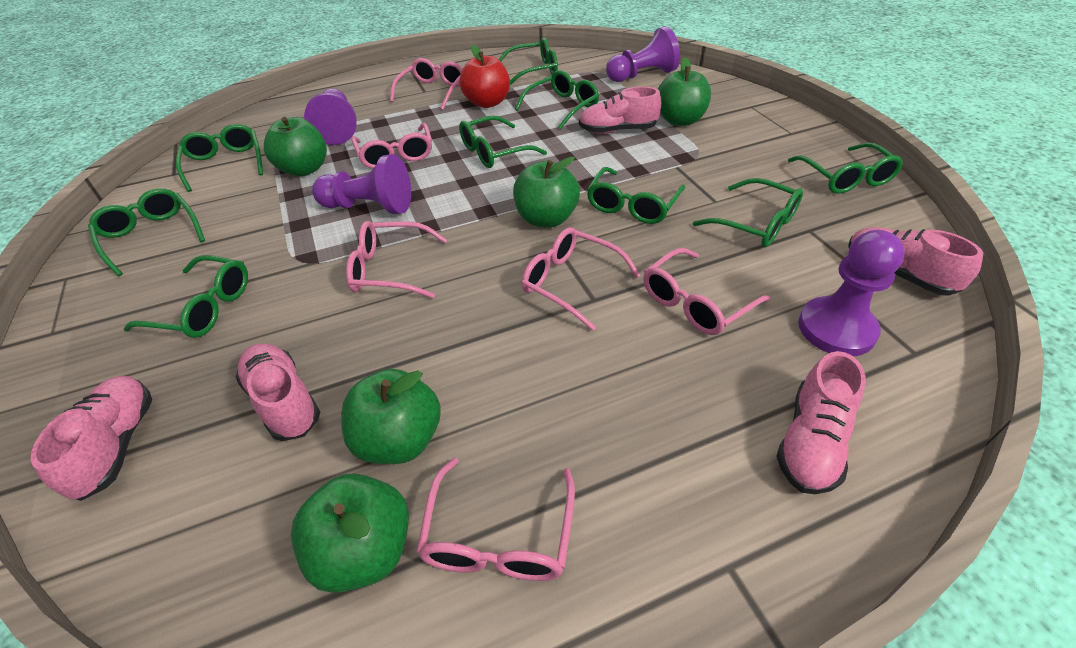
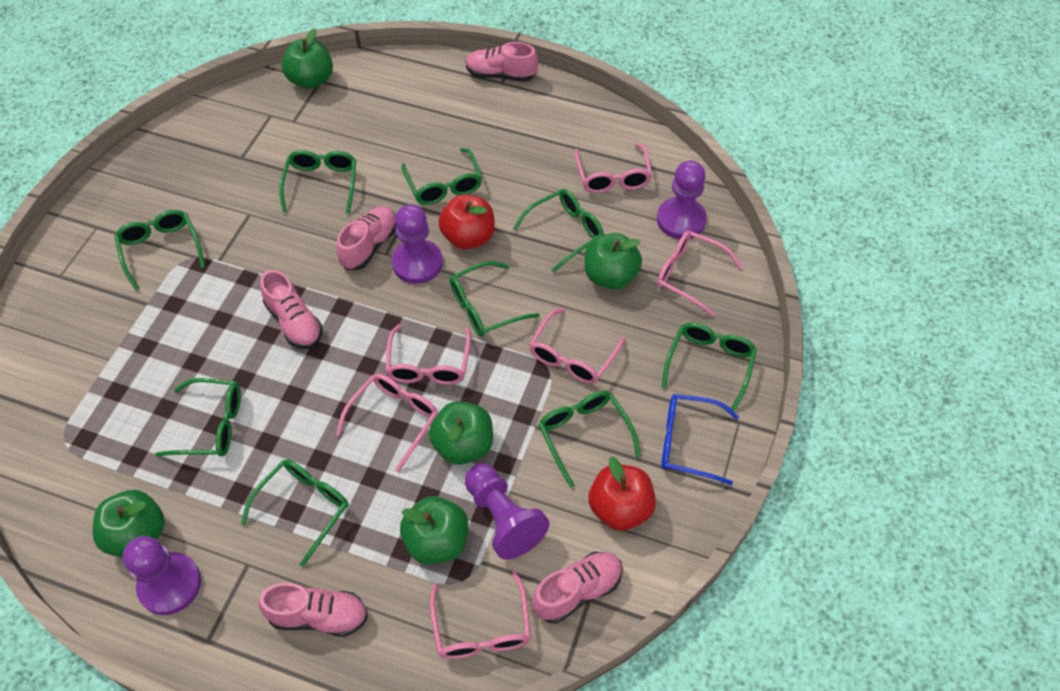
blue glasses: none = 0 -> [661,394,739,485] = 1
red apple: [459,45,510,108] = 1 -> [438,194,495,250] [588,457,656,531] = 2

